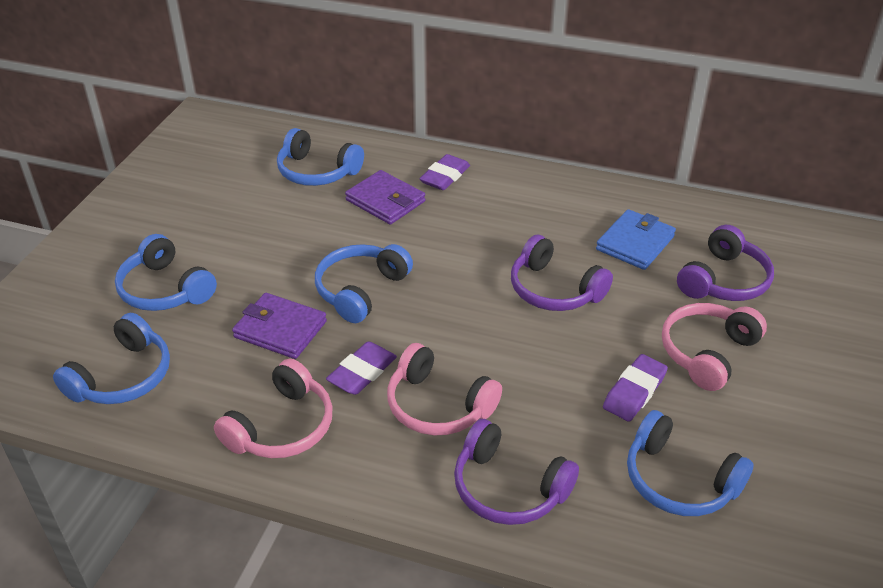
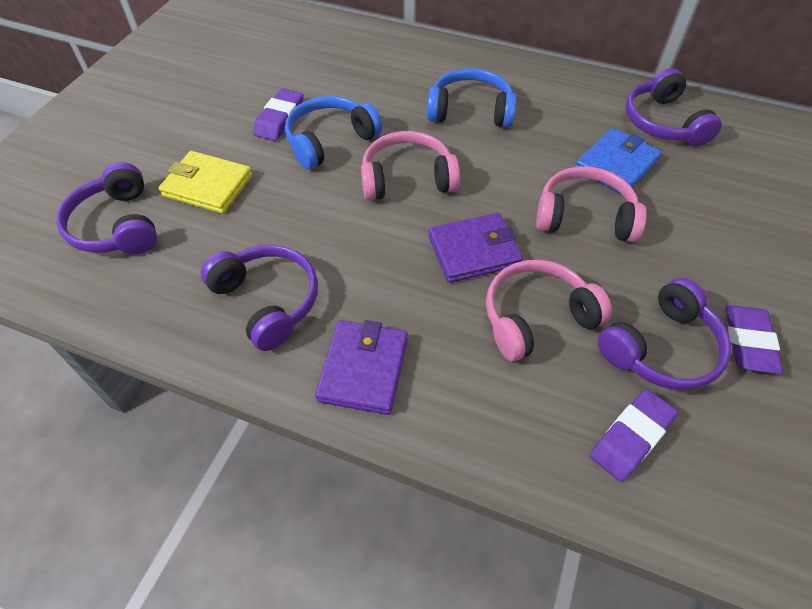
blue headphones: [53,313,170,404] [115,234,217,311] [277,128,364,186] [315,244,413,323] [627,410,754,516] = 5 -> [285,96,383,169] [427,68,517,128] = 2
purple headphones: [454,419,579,525] [511,235,613,311] [677,225,774,301] = 3 -> [56,162,157,254] [200,245,318,351] [598,278,731,390] [625,68,722,146] = 4
yellow wallet: none = 0 -> [159,151,253,214] = 1

